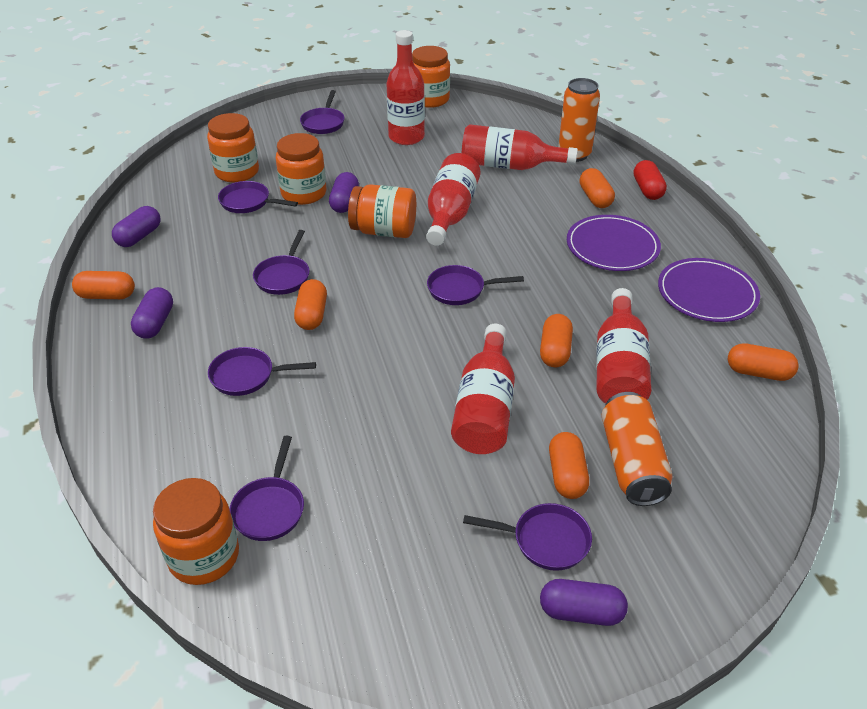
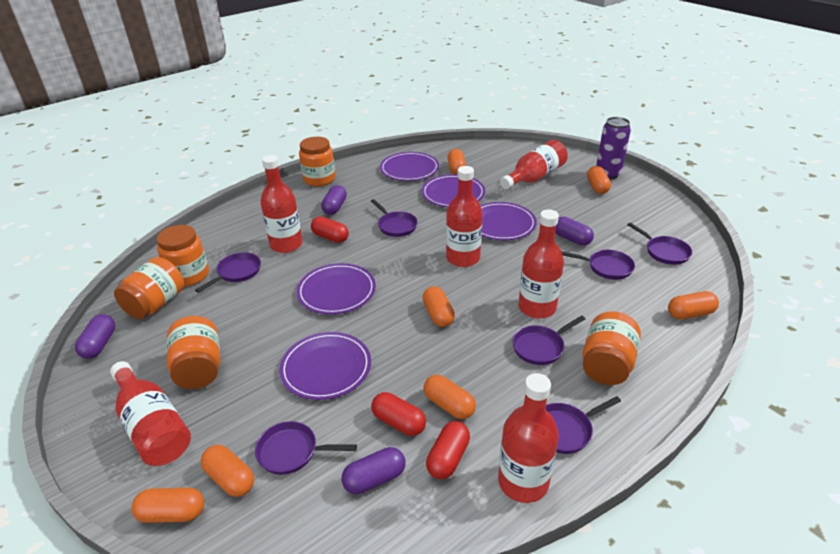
orange can: [558,78,600,162] [602,392,672,506] = 2 -> none = 0
orange capsule: [72,271,135,299] [294,279,327,330] [540,314,573,367] [549,432,589,499] [580,168,615,208] [728,343,799,381] = 6 -> [132,488,204,523] [201,445,254,497] [423,286,455,327] [424,375,476,419] [448,149,466,174] [587,166,611,194] [668,291,719,319] = 7
purple can: none = 0 -> [596,117,631,179] = 1
purple plate: [567,215,661,271] [658,258,760,322] = 2 -> [279,332,371,400] [297,263,376,314] [380,152,439,181] [422,174,485,207] [480,202,537,240] = 5
red bottle: [386,30,425,145] [426,153,481,246] [451,323,515,454] [462,124,578,170] [596,288,651,404] = 5 -> [110,361,191,466] [261,155,303,253] [446,166,482,267] [498,373,559,503] [500,140,568,189] [518,209,564,319] = 6
red capsule: [634,160,667,200] = 1 -> [311,216,349,243] [371,392,426,436] [426,421,470,479] = 3

